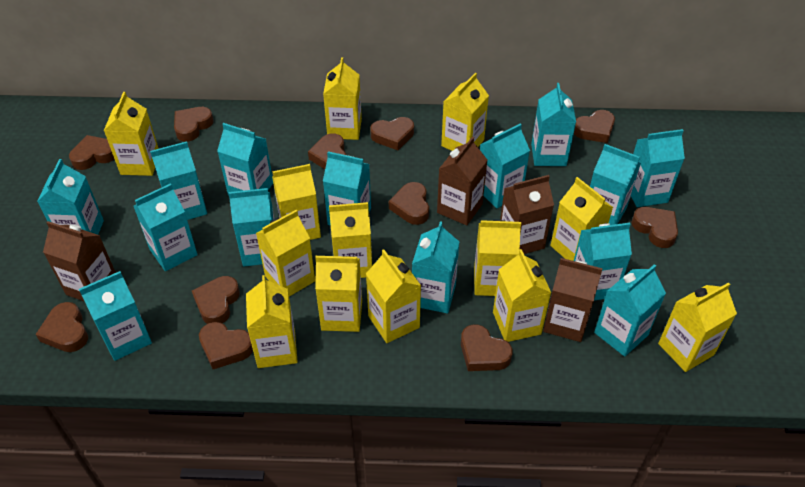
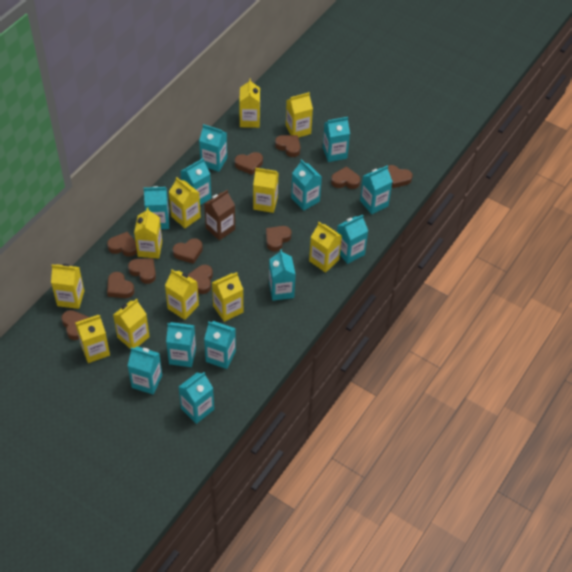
brown carton: [43,221,116,302] [437,137,487,225] [500,175,554,254] [543,258,603,342] = 4 -> [204,190,235,240] = 1
turquoise carton: [37,159,104,235] [79,271,152,361] [134,183,198,271] [150,141,207,220] [217,123,273,196] [228,188,274,266] [323,151,371,226] [412,221,459,313] [480,123,530,208] [531,83,576,166] [574,223,632,300] [590,144,641,225] [594,264,666,357] [631,129,685,207] = 14 -> [128,346,162,394] [144,186,169,229] [166,322,196,367] [179,372,214,424] [181,158,211,205] [199,124,227,172] [204,321,236,369] [269,249,296,301] [291,159,322,211] [323,117,350,162] [337,214,368,264] [360,165,393,214] = 12
yellow carton: [104,92,159,176] [246,275,298,368] [256,210,315,296] [272,164,321,240] [315,256,362,332] [323,57,362,140] [329,202,372,278] [366,249,421,343] [441,73,489,151] [474,220,521,296] [493,249,551,342] [550,177,613,261] [658,282,737,372] = 13 -> [51,264,84,309] [75,315,110,363] [113,299,150,349] [134,207,162,259] [165,269,199,320] [169,177,201,228] [212,272,243,322] [239,78,260,128] [253,168,278,213] [286,92,313,138] [309,222,342,273] = 11

